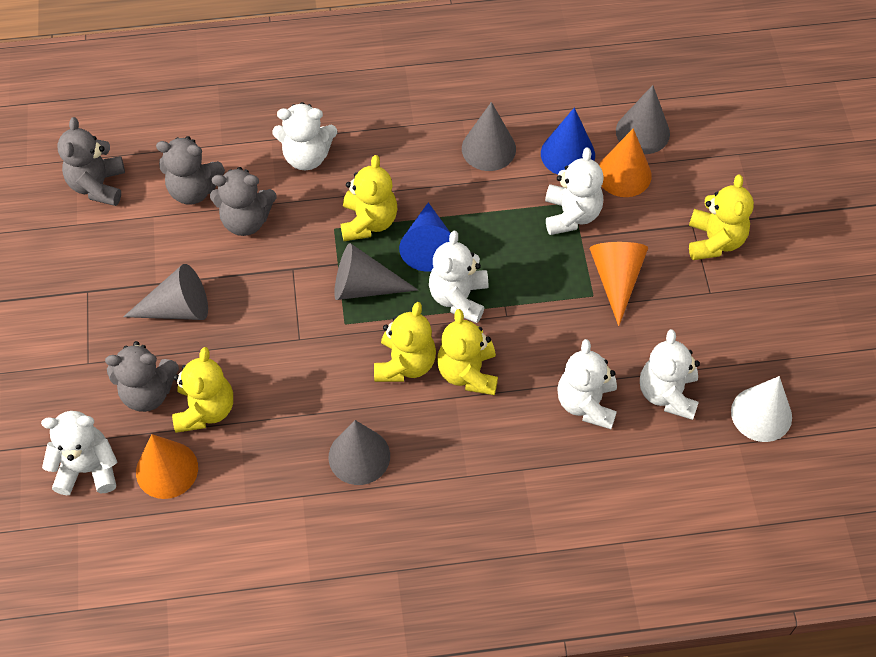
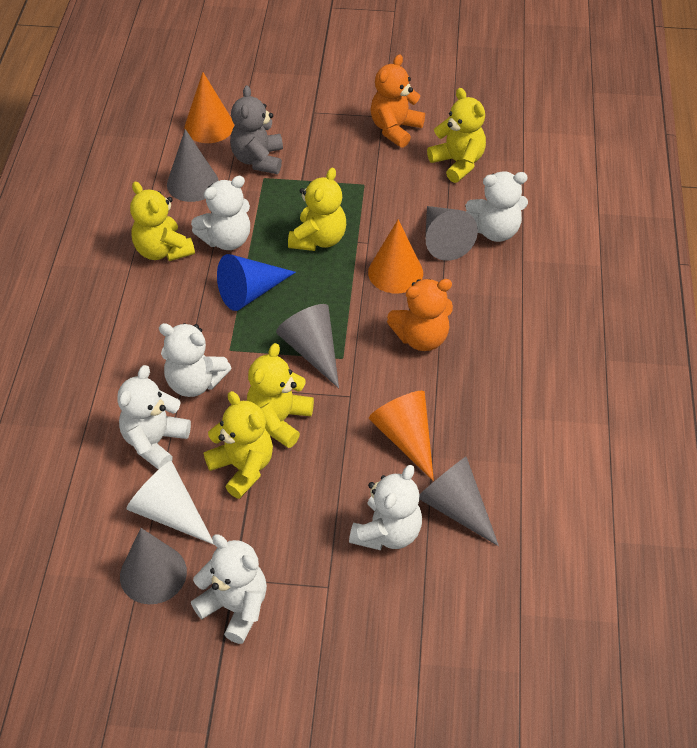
blue cone: [399,202,451,272] [541,108,595,175] = 2 -> [217,254,296,311] = 1
grey teddy bear: [58,117,125,206] [105,341,179,412] [156,136,225,204] [210,167,277,236] = 4 -> [230,85,283,174] = 1
orange teddy bear: none = 0 -> [370,54,425,148] [387,279,453,351] = 2

